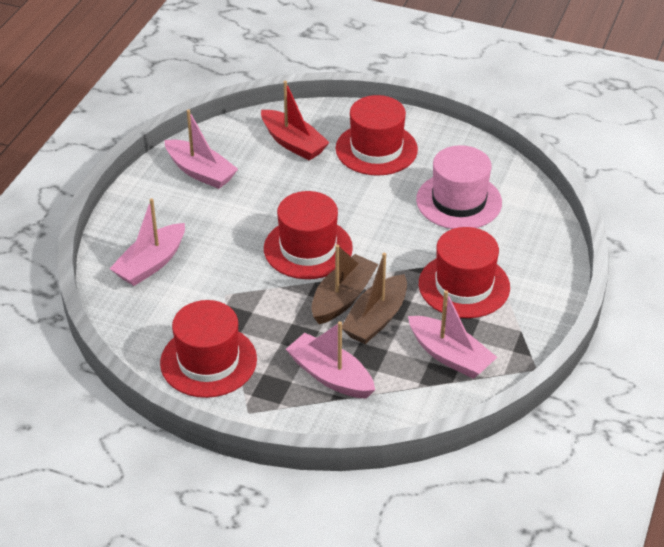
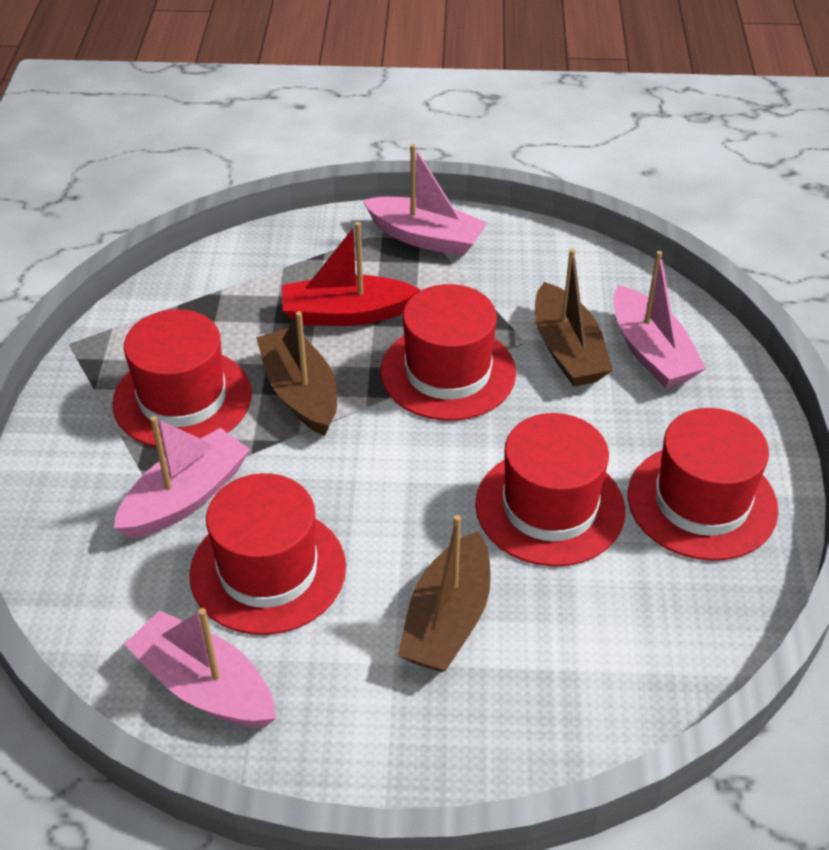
brown boat: [311,244,378,324] [342,253,407,344] = 2 -> [256,311,337,436] [398,515,491,672] [535,249,612,387] = 3
pink hat: [416,145,502,229] = 1 -> none = 0
red hat: [160,300,257,398] [264,191,353,279] [336,95,418,176] [419,227,510,318] = 4 -> [112,309,252,449] [189,473,346,635] [381,284,516,421] [475,413,625,567] [628,408,779,561] = 5

